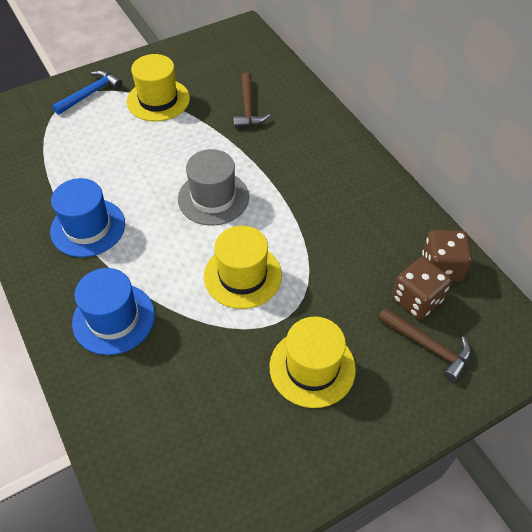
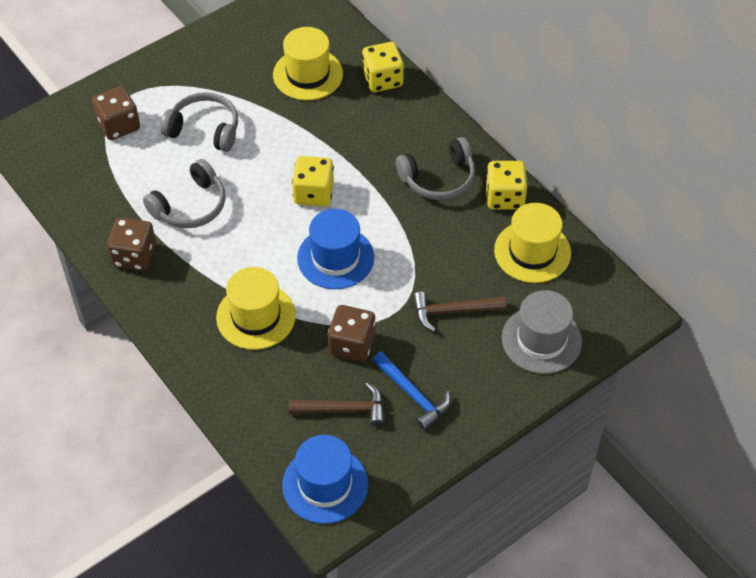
brown dice: [392,257,451,319] [422,230,472,282] = 2 -> [92,86,140,140] [107,217,156,271] [328,305,376,362] = 3
grey headphones: none = 0 -> [143,159,225,228] [160,92,238,152] [396,137,475,200] = 3
yellow dice: none = 0 -> [292,156,334,206] [362,42,404,92] [485,161,527,210] = 3

